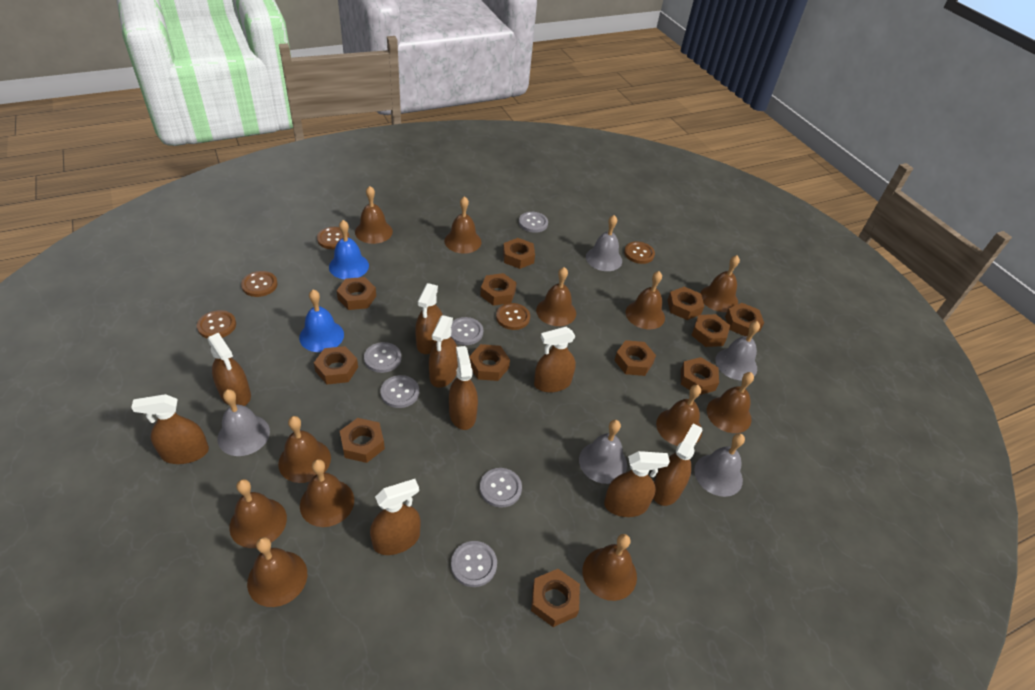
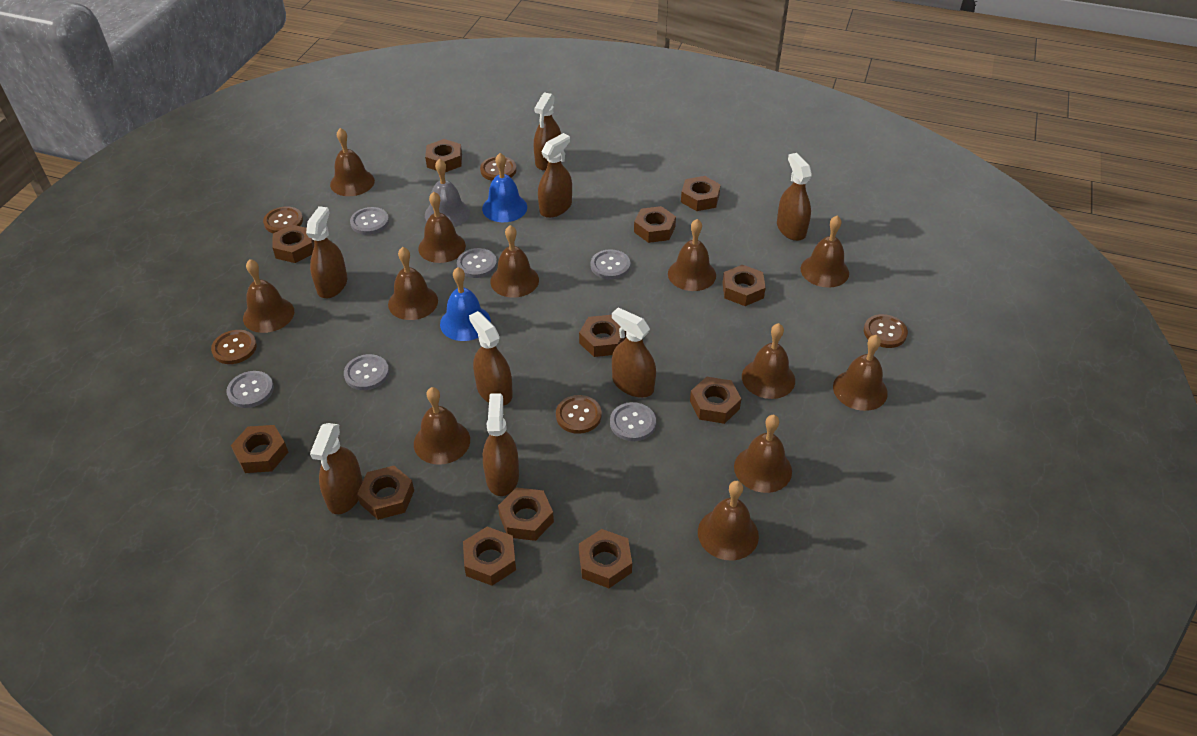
brown spray bottle: [131,394,209,464] [208,333,251,406] [370,479,421,555] [415,283,443,354] [429,315,458,388] [449,346,478,430] [534,327,576,392] [604,451,670,517] [653,423,702,506] = 9 -> [306,206,347,298] [310,423,363,514] [469,311,513,406] [483,393,519,496] [534,92,561,171] [538,133,572,218] [612,308,656,398] [777,153,812,241] = 8
grey bell: [217,389,270,456] [579,420,627,484] [586,215,622,271] [694,433,745,497] [715,321,760,380] = 5 -> [425,159,470,227] = 1

